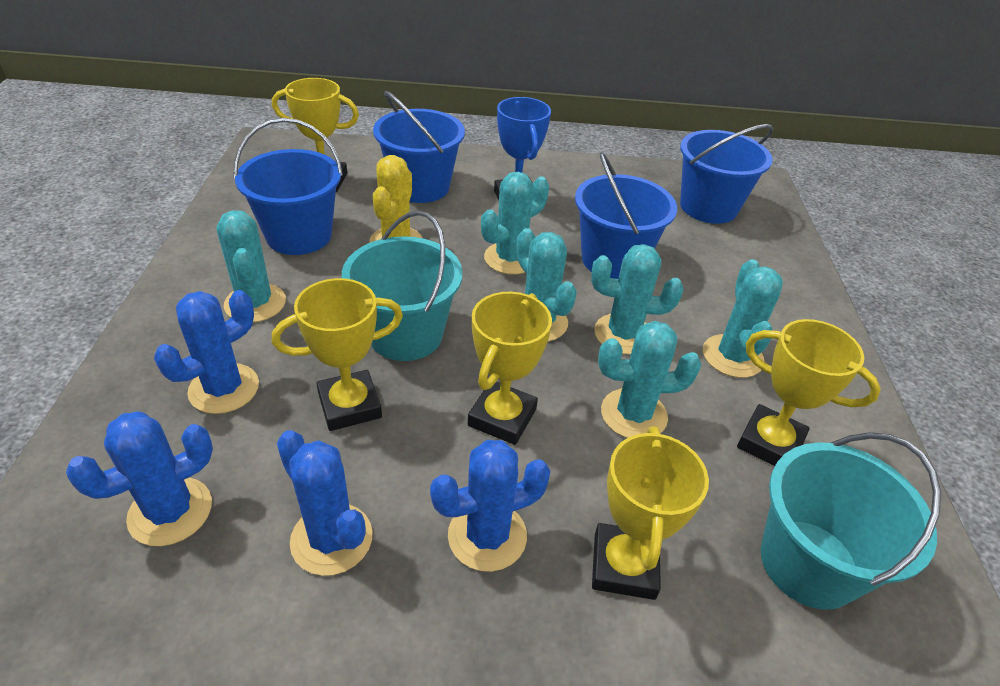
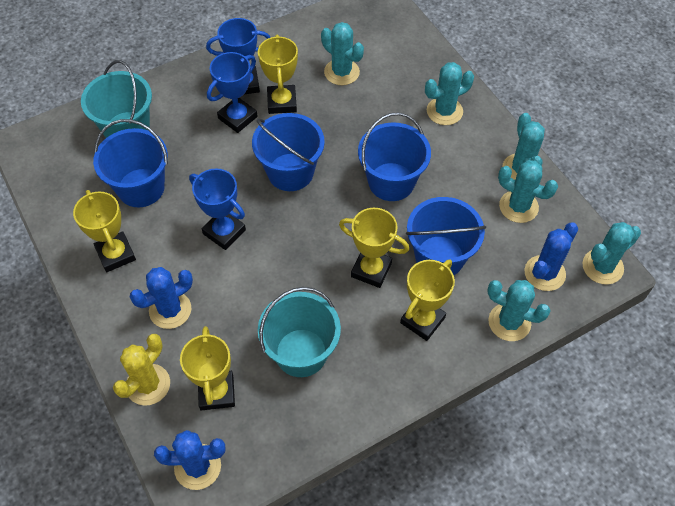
blue cactus: [66,411,213,546] [154,290,259,414] [277,430,373,576] [430,440,551,572] = 4 -> [130,267,193,329] [154,430,225,490] [524,222,578,291] = 3
blue trophy: [494,97,551,200] = 1 -> [189,168,246,250] [206,18,270,94] [207,52,258,133] = 3

